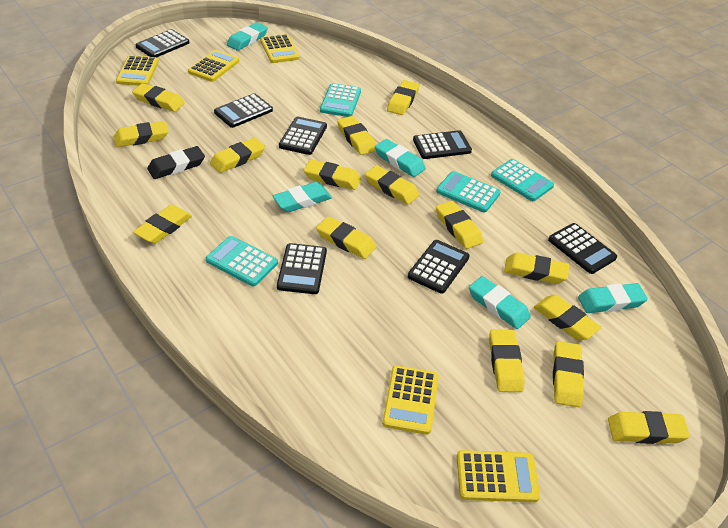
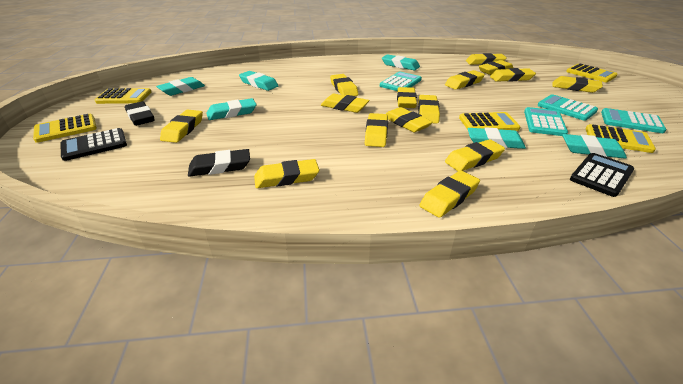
black calculator: [136,29,189,57] [214,93,273,128] [277,243,327,294] [279,117,327,155] [408,240,470,294] [413,130,472,159] [548,223,617,274] = 7 -> [61,128,127,161] [570,153,634,197] = 2
black eraser: [147,146,205,179] = 1 -> [125,101,155,126] [188,149,250,177] = 2
turquoise eraser: [227,22,268,51] [273,182,332,212] [375,139,426,177] [469,276,531,329] [578,283,648,313] = 5 -> [156,77,205,96] [206,98,256,120] [239,71,278,91] [382,54,420,70] [468,127,526,149] [563,134,627,159] = 6

